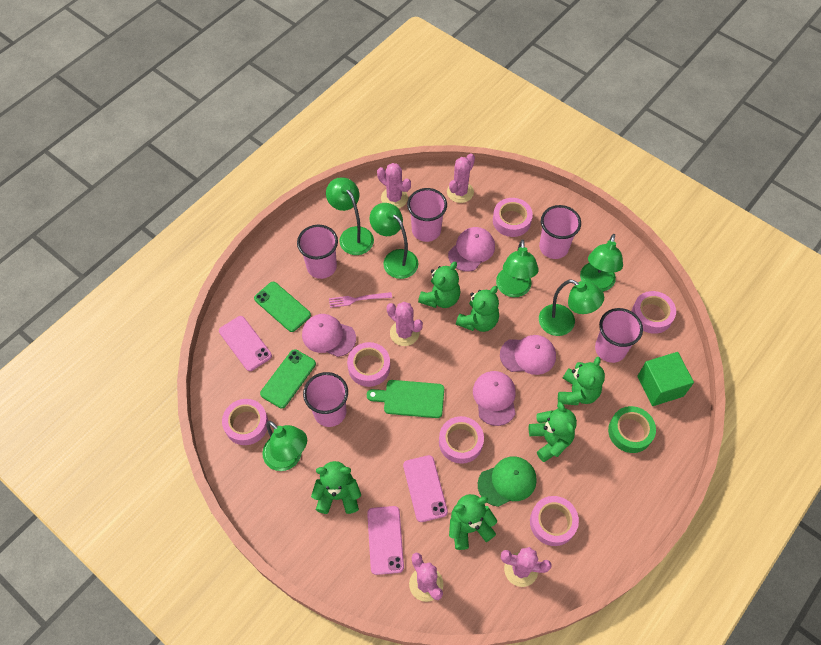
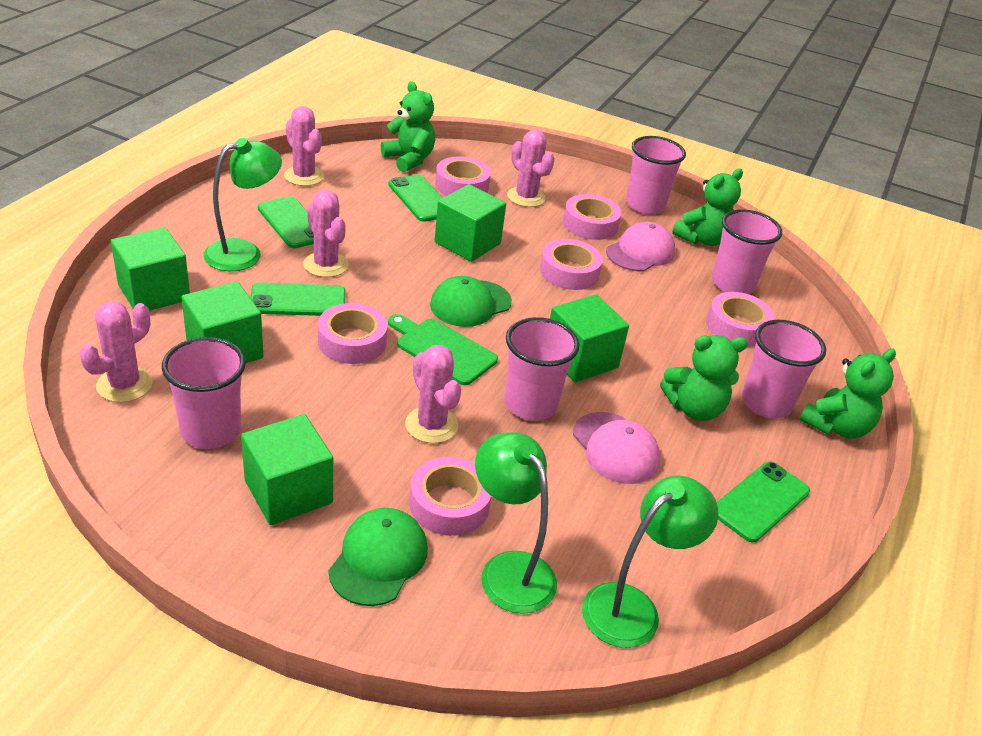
green cap: [478,456,537,507] = 1 -> [328,508,428,606] [430,276,512,327] = 2
green cube: [637,352,694,406] = 1 -> [111,227,190,311] [181,281,263,363] [241,414,333,525] [435,184,506,262] [550,294,629,382] = 5
green lamp: [262,421,307,471] [326,177,374,255] [370,203,418,279] [496,239,539,297] [539,280,604,336] [580,234,623,292] = 6 -> [204,138,282,271] [475,432,557,614] [582,475,719,648] = 3
green phone: [254,282,311,332] [260,349,316,408] = 2 -> [250,282,346,316] [258,196,314,248] [388,174,443,222] [717,462,810,542] = 4
green tape: [608,406,656,453] = 1 -> none = 0
green teddy bear: [311,461,361,514] [418,262,460,308] [449,494,498,550] [456,286,499,332] [529,402,577,462] [558,357,605,405] = 6 -> [381,81,435,172] [660,335,748,421] [672,168,743,246] [799,348,896,439] = 4
pink cap: [302,314,356,357] [448,227,495,272] [473,371,516,426] [500,335,556,375] = 4 -> [573,412,660,484] [606,222,675,271] = 2
pink fork: [329,292,392,308] = 1 -> none = 0
pink phone: [219,316,272,371] [367,506,404,575] [403,455,448,522] = 3 -> none = 0

